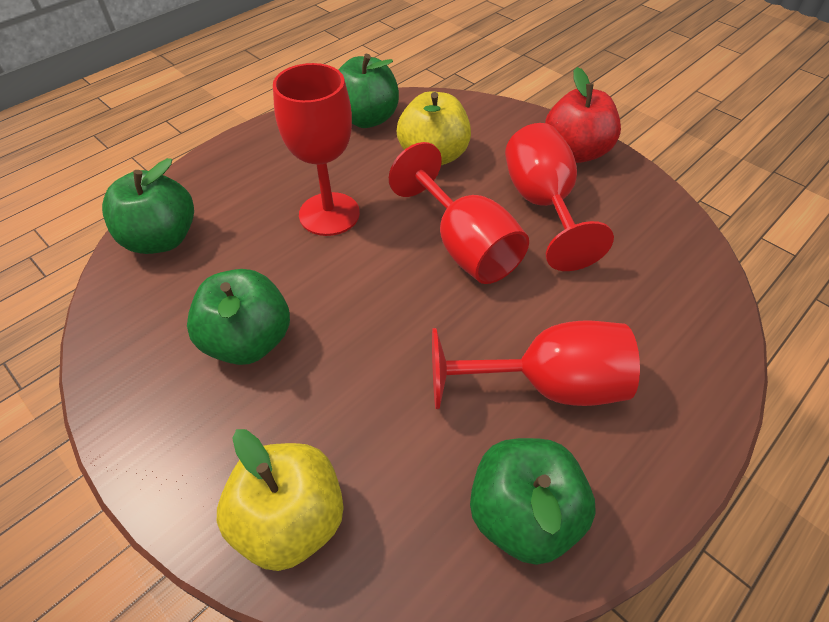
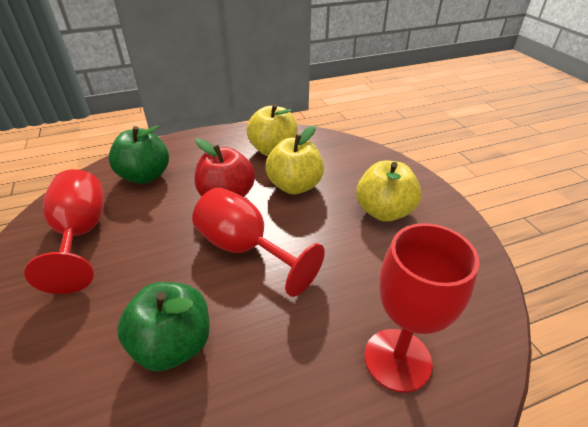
green apple: [102,158,194,254] [187,269,290,365] [339,54,399,128] [470,438,596,565] = 4 -> [109,126,169,184] [117,282,210,371] = 2
red goblet: [273,63,360,236] [389,142,529,284] [432,320,640,409] [505,123,614,271] = 4 -> [24,169,104,294] [192,187,325,297] [364,223,479,393] = 3
yellow apple: [217,429,344,571] [397,91,471,165] = 2 -> [247,104,298,156] [265,125,324,194] [356,160,421,222] = 3

